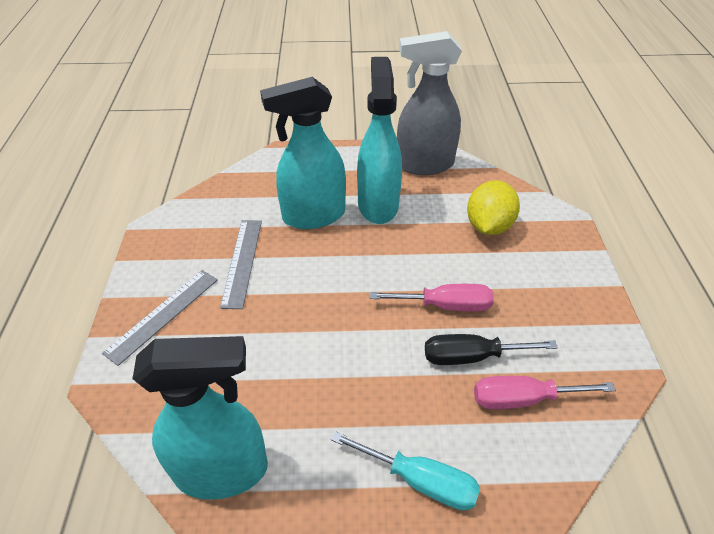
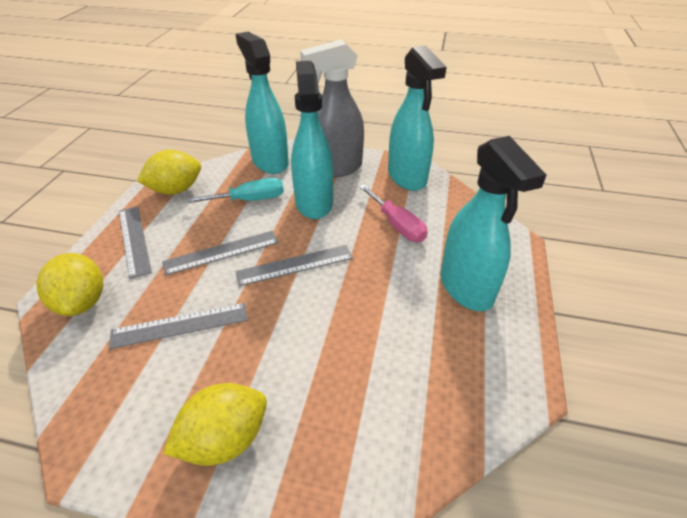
black screwdriver: [425,334,558,365] = 1 -> none = 0
grey ruler: [102,270,218,366] [220,220,262,309] = 2 -> [109,303,247,349] [119,206,152,279] [162,231,279,275] [235,245,353,286] = 4
pink screwdriver: [370,284,494,312] [474,376,616,409] = 2 -> [359,184,428,242] = 1
turquoise spray bottle: [133,336,268,500] [260,77,346,229] [357,57,402,224] = 3 -> [236,32,289,174] [291,61,333,219] [388,45,447,191] [440,136,546,311] = 4
yellow lemon: [467,180,520,235] = 1 -> [36,253,103,316] [137,150,201,195] [163,383,267,466] = 3

